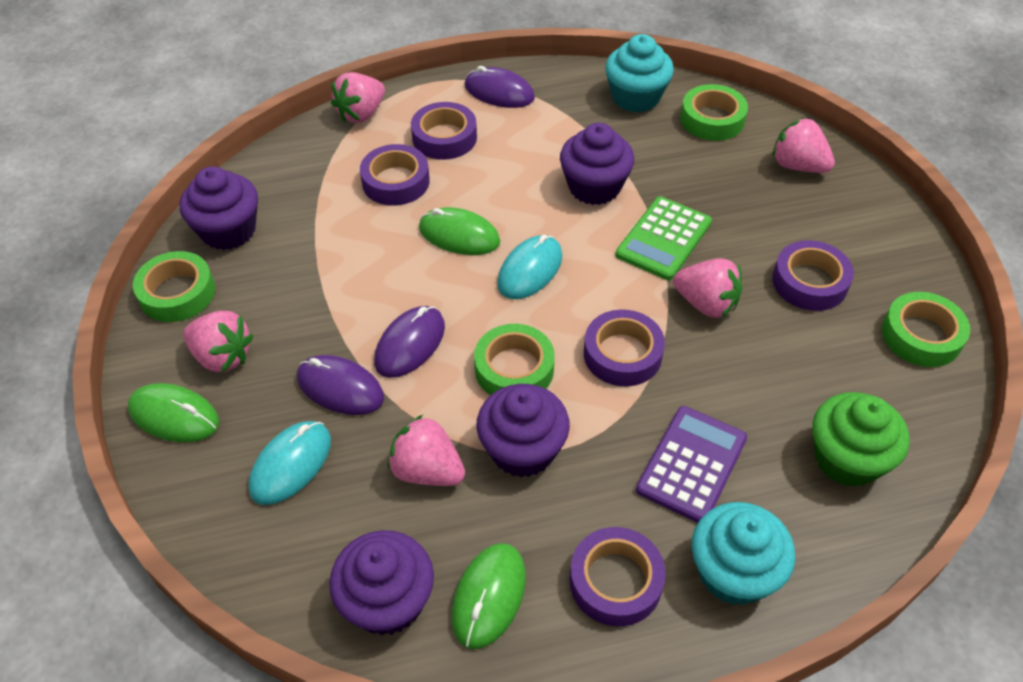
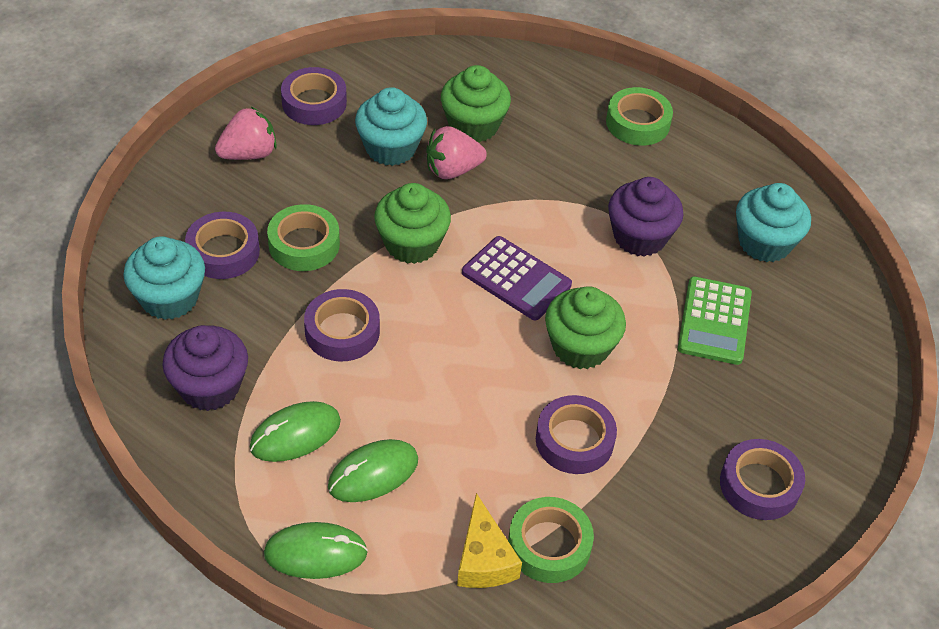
green cupcake: [812,392,910,487] = 1 -> [374,183,451,264] [441,65,511,142] [545,286,626,369] = 3
green tape: [133,251,215,322] [474,324,555,395] [680,84,748,141] [882,292,970,367] = 4 -> [267,204,340,271] [508,497,594,583] [606,87,673,146] = 3
pink strawberry: [183,311,253,372] [331,72,385,123] [387,415,465,486] [673,258,743,318] [773,117,835,173] = 5 -> [215,107,277,160] [426,126,487,179] = 2
purple cupcake: [180,166,258,250] [329,530,434,635] [476,384,570,477] [560,123,634,205] = 4 -> [162,325,248,411] [608,177,683,257] = 2
purple mouse: [297,355,384,415] [374,306,445,378] [465,66,535,108] = 3 -> none = 0
turquoise cupcake: [605,34,674,113] [692,502,795,605] = 2 -> [123,236,205,320] [355,87,427,166] [736,183,811,262] = 3
turquoise mouse: [249,421,331,505] [497,235,562,299] = 2 -> none = 0
yellow cheese: none = 0 -> [457,493,522,588] = 1

